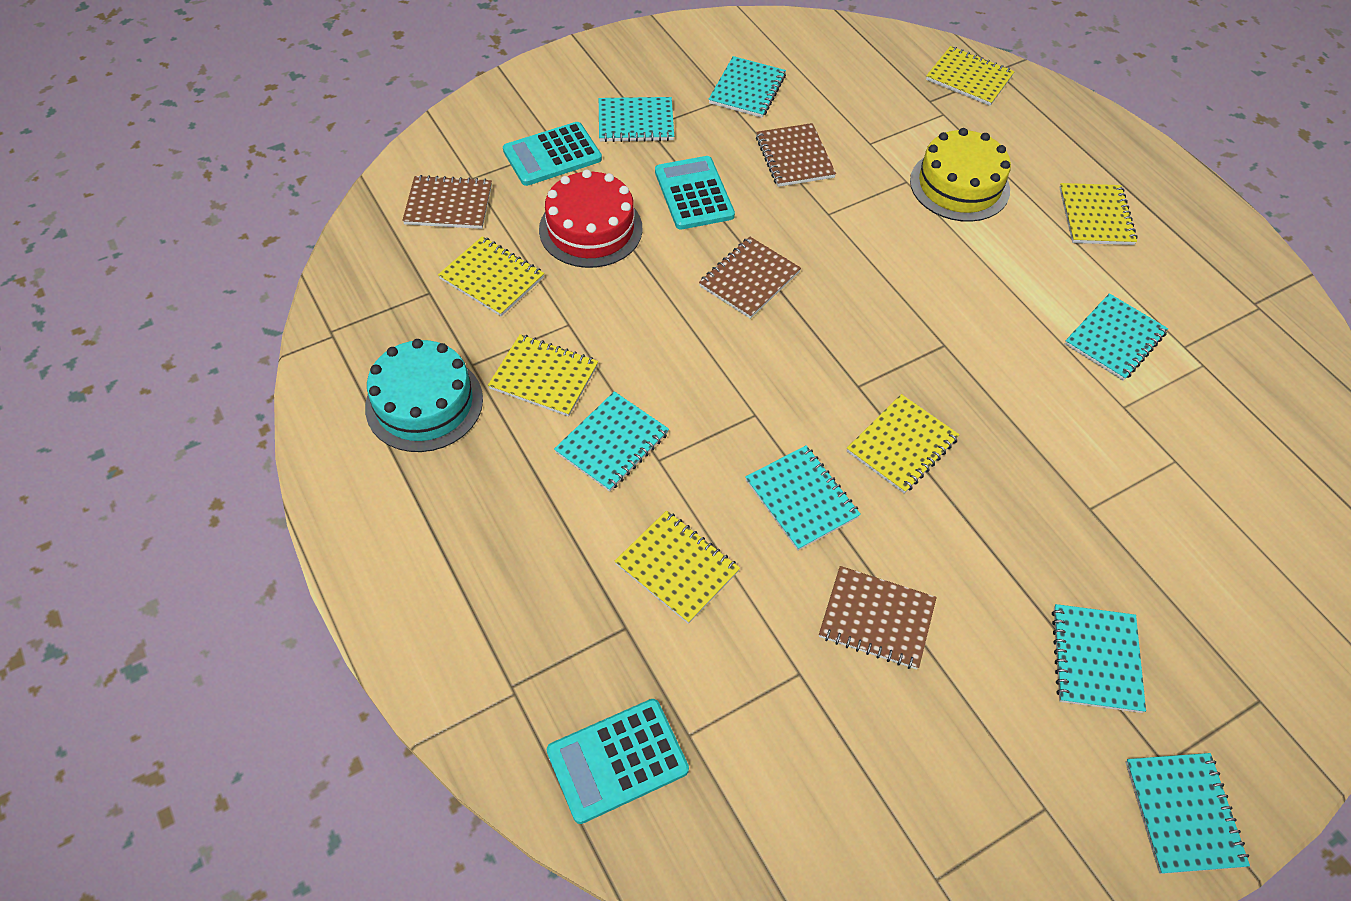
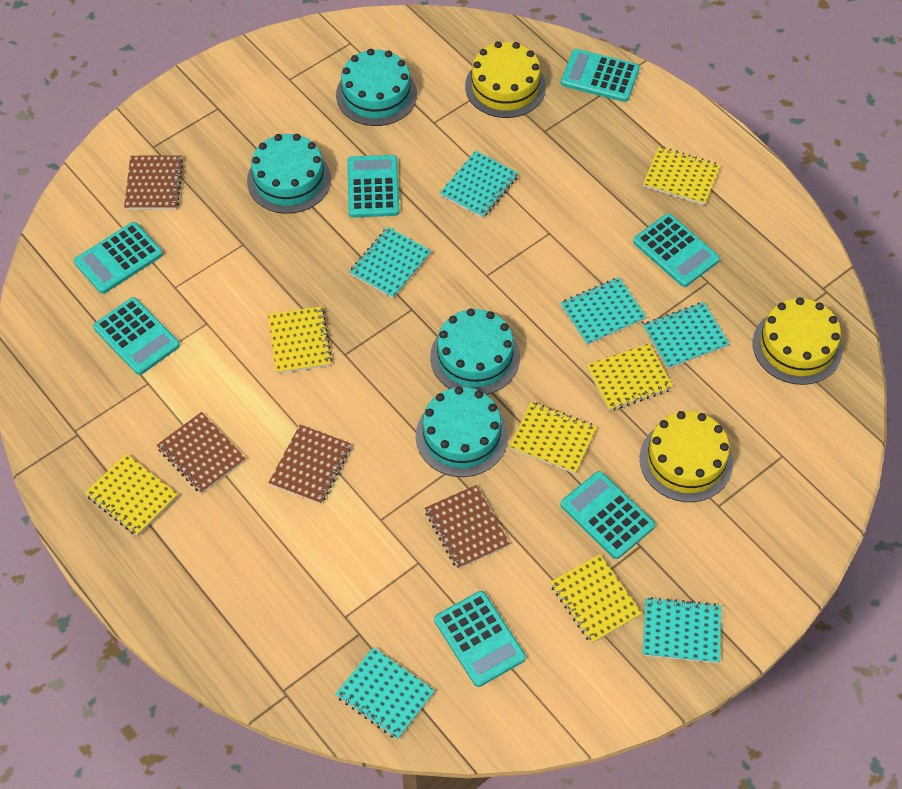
red cake: [539,170,643,268] = 1 -> none = 0
turquoise cake: [365,339,483,452] = 1 -> [247,134,331,214] [336,49,417,126] [416,386,508,477] [430,308,520,395] = 4
turquoise calculator: [503,122,602,186] [547,699,689,824] [655,156,735,230] = 3 -> [74,222,163,294] [93,297,180,375] [347,155,399,218] [434,591,526,687] [560,471,655,559] [561,49,640,102] [633,213,720,287] = 7
turquoise notebook: [554,391,669,492] [599,97,674,142] [708,56,786,118] [745,445,861,551] [1052,604,1146,713] [1065,293,1168,381] [1125,753,1250,874] = 7 -> [336,647,435,740] [349,227,431,298] [440,151,519,218] [560,277,646,345] [642,597,721,663] [643,302,729,369] = 6
yellow cake: [910,128,1011,222] = 1 -> [465,41,546,118] [639,411,733,502] [753,297,843,385] = 3

